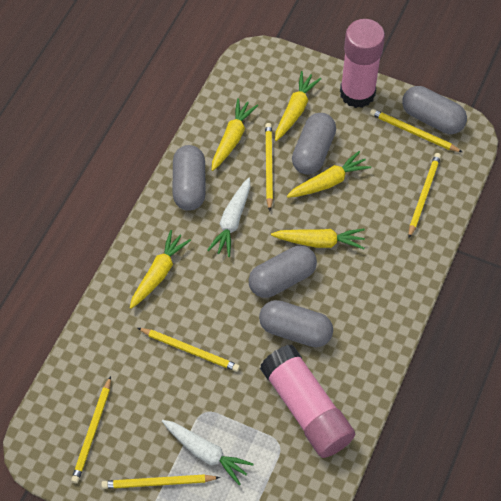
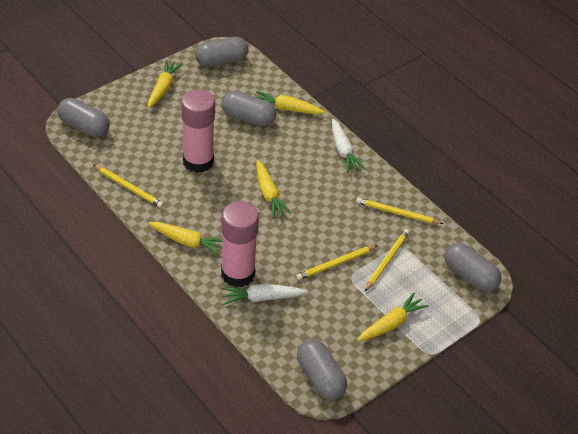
yellow pencil: [71,376,111,483] [101,474,220,489] [138,328,240,372] [265,123,273,211] [370,109,462,152] [408,153,441,238] = 6 -> [94,165,163,208] [296,245,378,280] [356,198,443,224] [365,229,410,291] = 4

